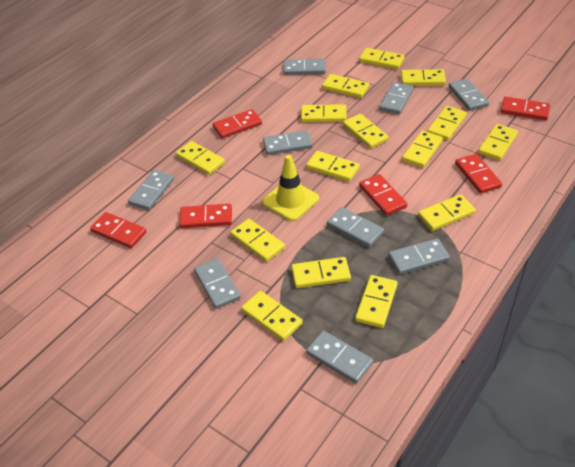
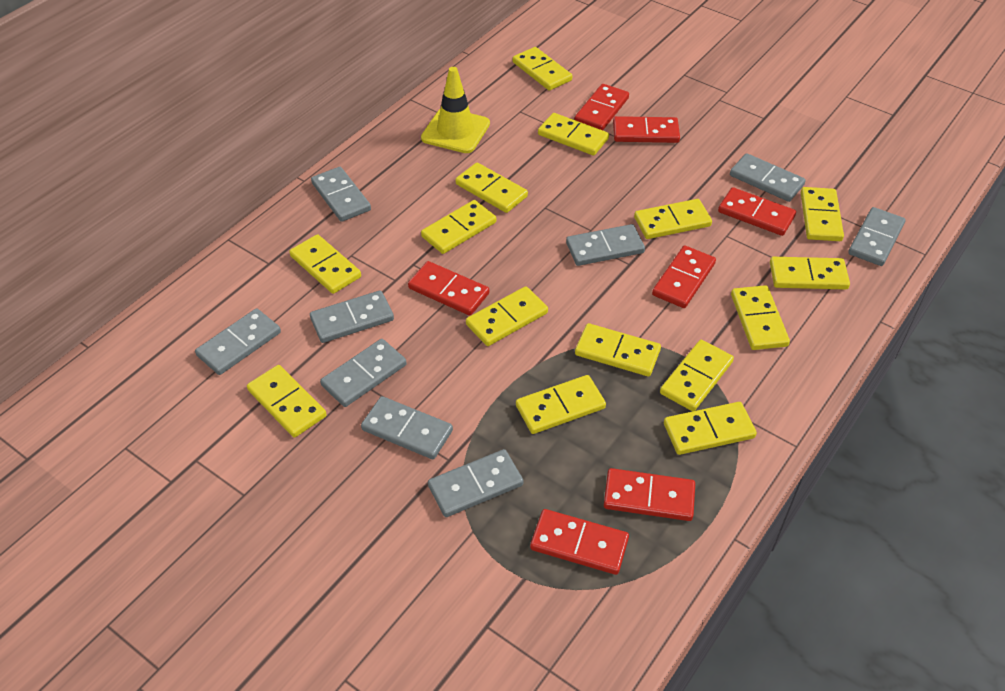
red domino: [90,212,147,248] [179,204,232,228] [213,109,262,138] [359,174,407,216] [455,154,502,194] [501,97,550,120] = 6 -> [408,261,489,316] [530,509,629,575] [574,84,629,130] [604,468,695,521] [613,116,680,143] [652,245,716,308] [718,187,796,236] = 7

